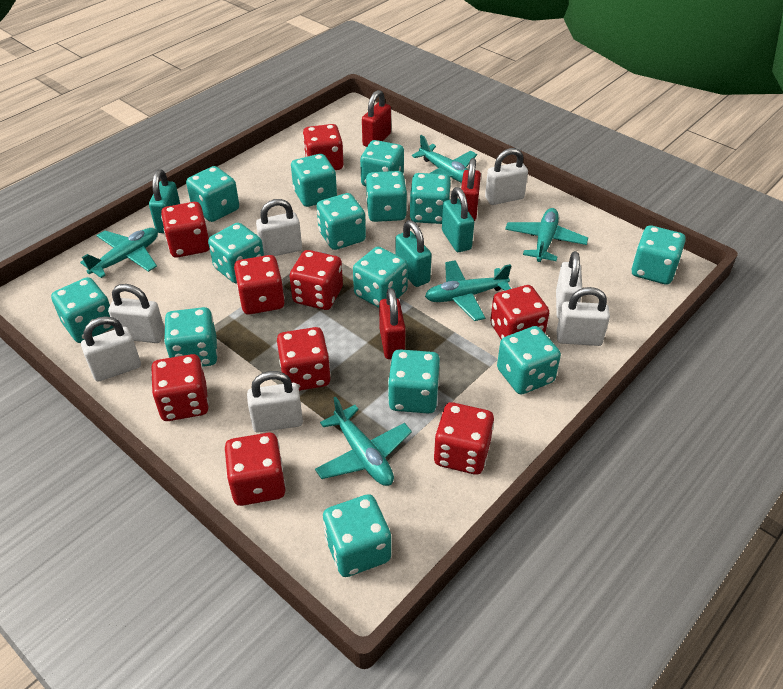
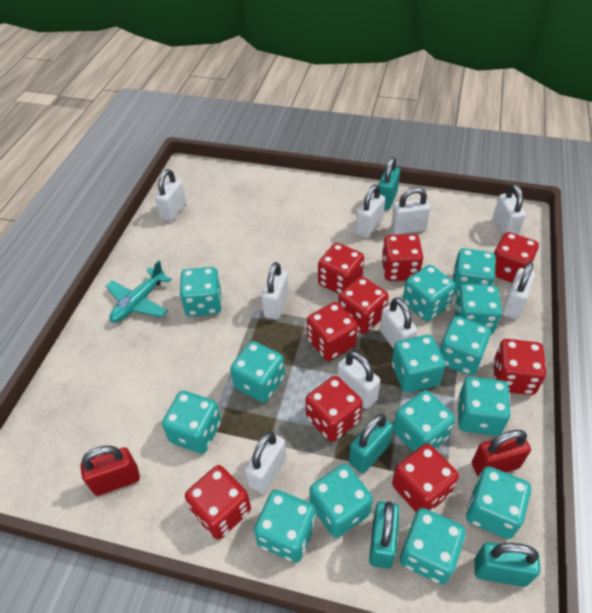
red padlock: [362,90,391,147] [379,288,406,359] [461,158,481,221] = 3 -> [80,446,140,496] [472,430,531,477] = 2
turquoise padlock: [149,169,180,233] [395,220,432,287] [442,187,474,252] = 3 -> [349,414,393,473] [369,501,400,569] [378,157,400,210] [474,542,540,587] = 4
turquoise plane: [80,228,158,278] [315,397,412,486] [412,135,477,183] [425,260,511,321] [505,208,588,262] = 5 -> [106,260,172,323] = 1
white padlock: [81,316,141,381] [108,284,165,343] [247,371,303,433] [256,199,302,256] [485,148,528,205] [556,251,582,319] [556,287,610,346] = 7 -> [155,169,186,222] [245,431,287,494] [261,262,289,320] [337,351,381,409] [356,184,385,238] [380,297,418,349] [391,187,430,234] [493,184,526,236] [502,261,535,320] = 9

